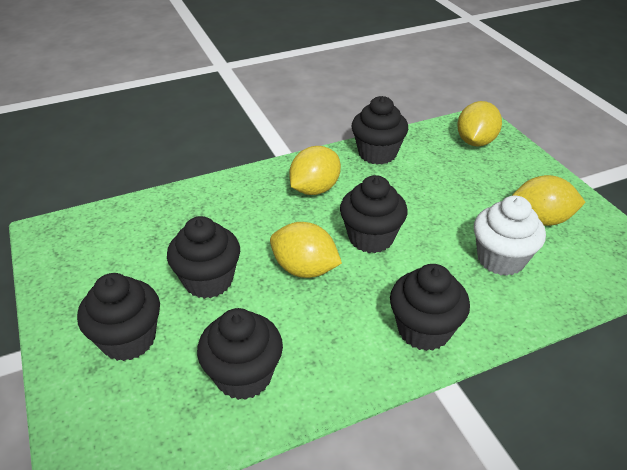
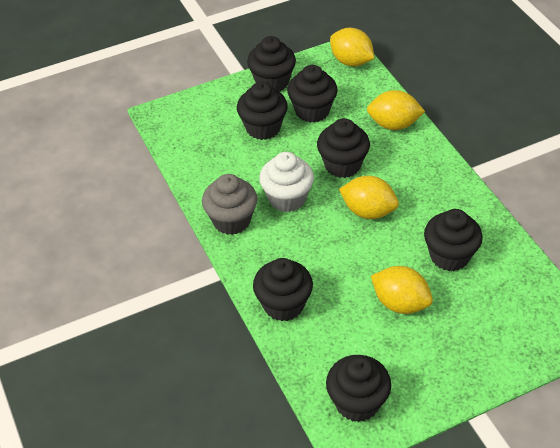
black cupcake: [77,273,160,361] [167,216,240,299] [197,308,283,400] [340,175,408,253] [352,96,408,165] [390,264,470,351] = 6 -> [237,82,288,140] [247,36,296,92] [253,258,313,321] [287,65,338,123] [317,118,370,178] [326,355,391,422] [424,209,483,271] = 7
grey cupcake: none = 0 -> [202,174,257,235] = 1

